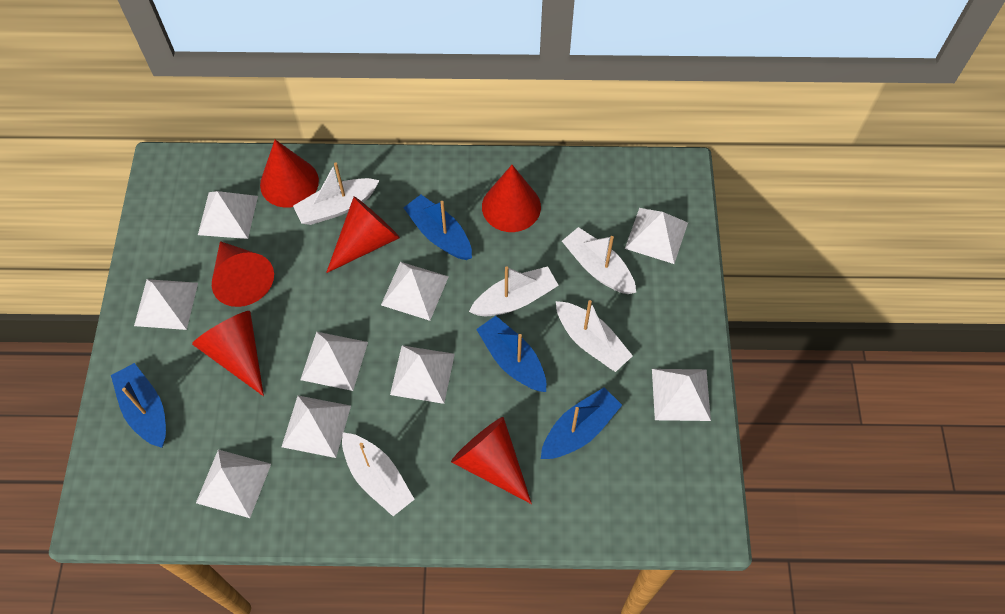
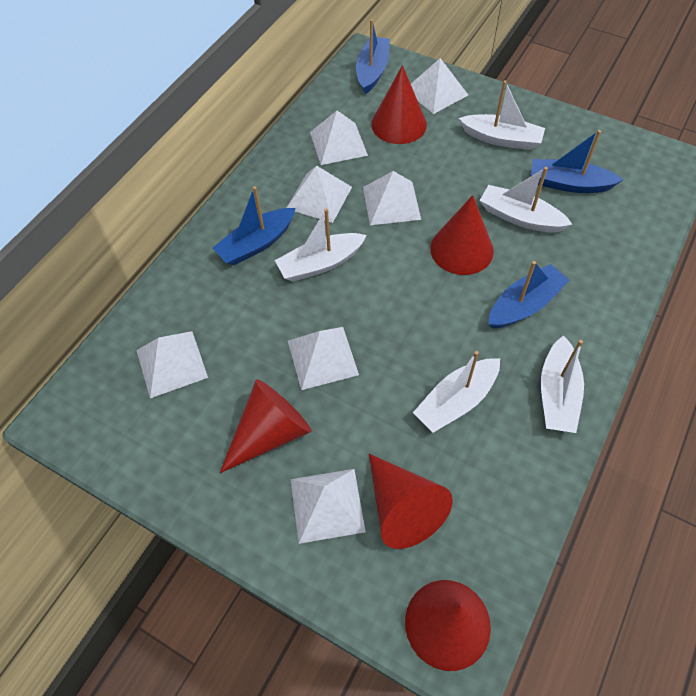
red cone: [192,311,264,396] [212,241,274,307] [260,140,319,208] [326,196,400,273] [451,417,532,504] [482,165,541,232] = 6 -> [220,379,312,473] [369,454,453,549] [371,65,427,144] [405,580,491,671] [430,195,494,275] = 5
white pyramid: [134,279,198,330] [196,450,271,518] [198,191,258,239] [282,396,351,458] [300,332,368,391] [381,262,449,321] [390,346,455,404] [625,208,688,264] [652,369,711,421] = 9 -> [136,331,208,398] [286,166,352,223] [288,327,359,390] [291,469,366,544] [310,111,368,165] [363,171,421,225] [411,58,468,114] = 7

